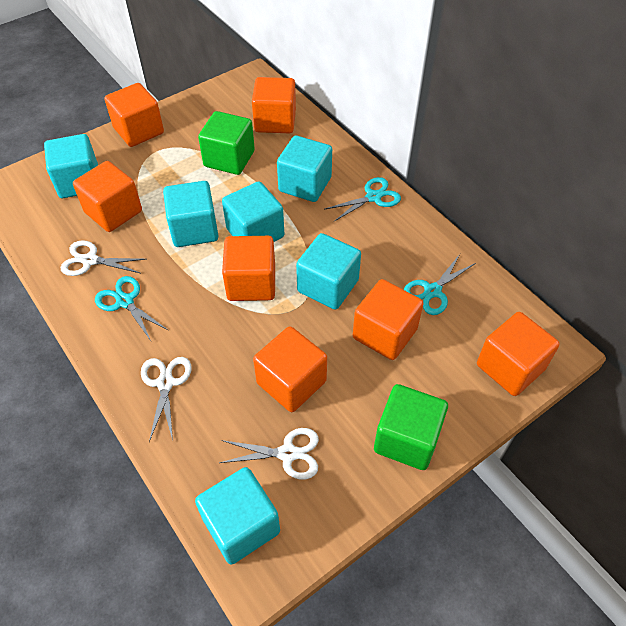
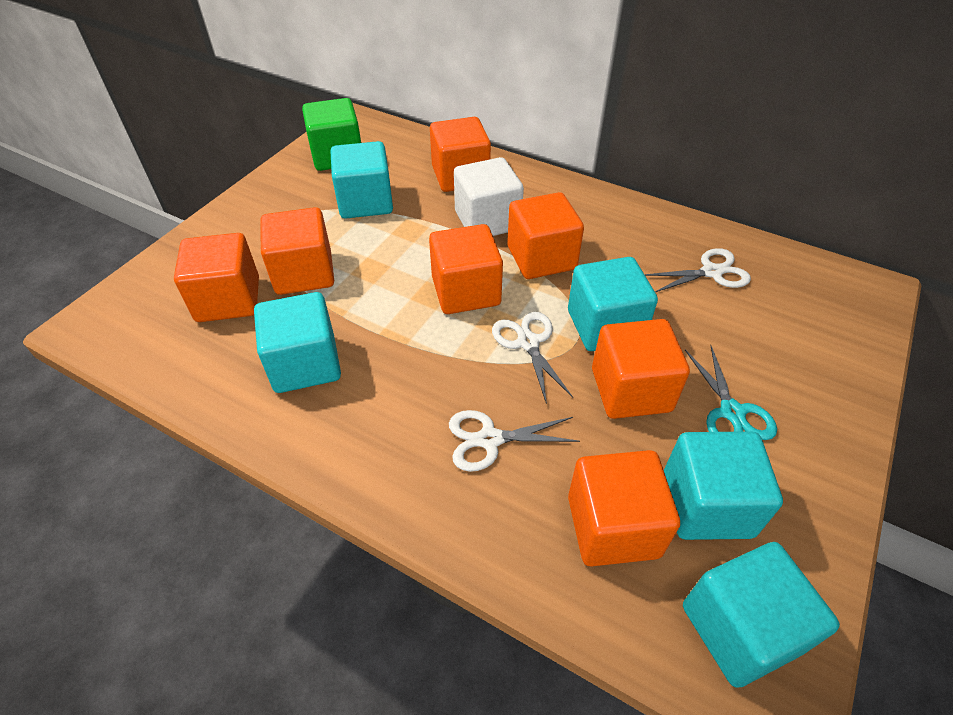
green cube: [198,111,255,175] [374,384,448,470] = 2 -> [302,98,361,171] = 1
turquoise cube: [44,134,98,198] [163,181,219,247] [195,467,280,565] [222,181,284,242] [277,135,332,202] [296,233,361,310] = 6 -> [254,292,341,393] [331,141,393,219] [568,257,658,351] [664,431,783,540] [683,542,840,688] = 5
turquoise scissors: [95,276,169,341] [325,177,401,221] [404,254,476,315] = 3 -> [685,346,777,440] = 1
white cube: none = 0 -> [454,157,524,236] = 1

